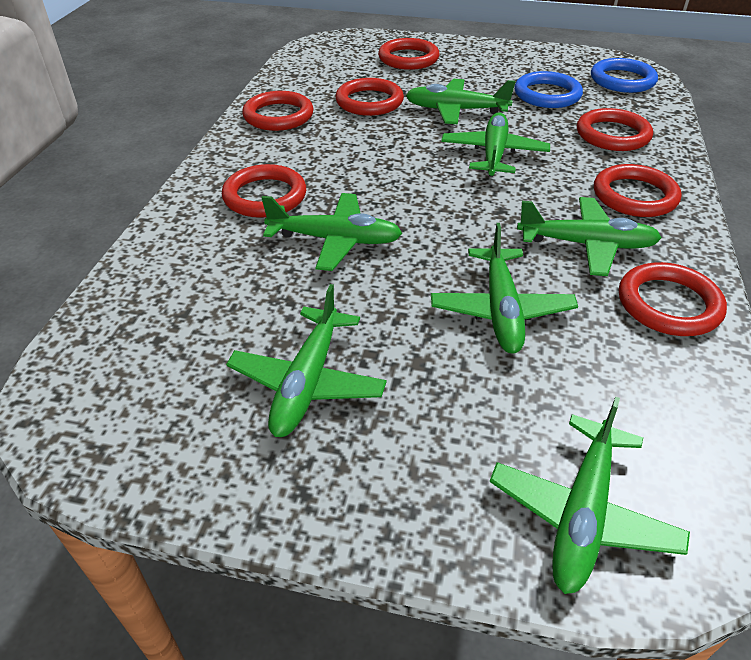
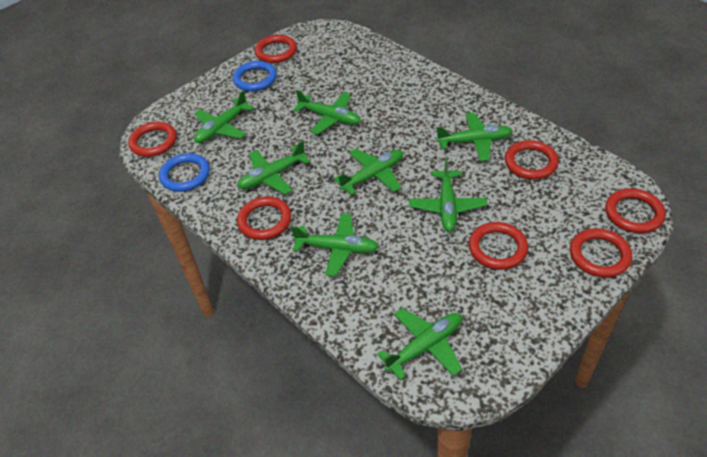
green plane: [226,284,387,437] [261,193,403,271] [406,79,515,124] [431,223,578,354] [441,112,550,177] [490,397,690,594] [517,197,662,276] = 7 -> [194,90,254,143] [237,141,310,195] [291,213,379,277] [293,90,361,135] [334,149,403,195] [377,308,462,380] [409,158,487,232] [436,113,513,161] = 8

